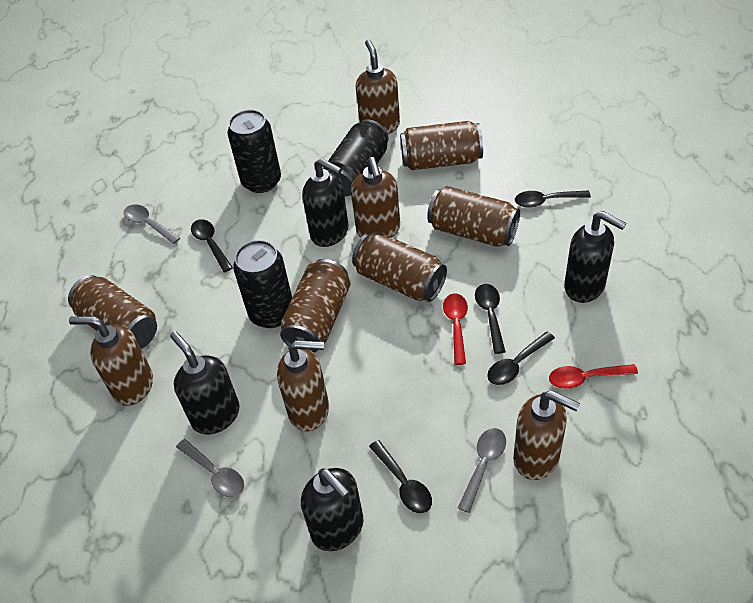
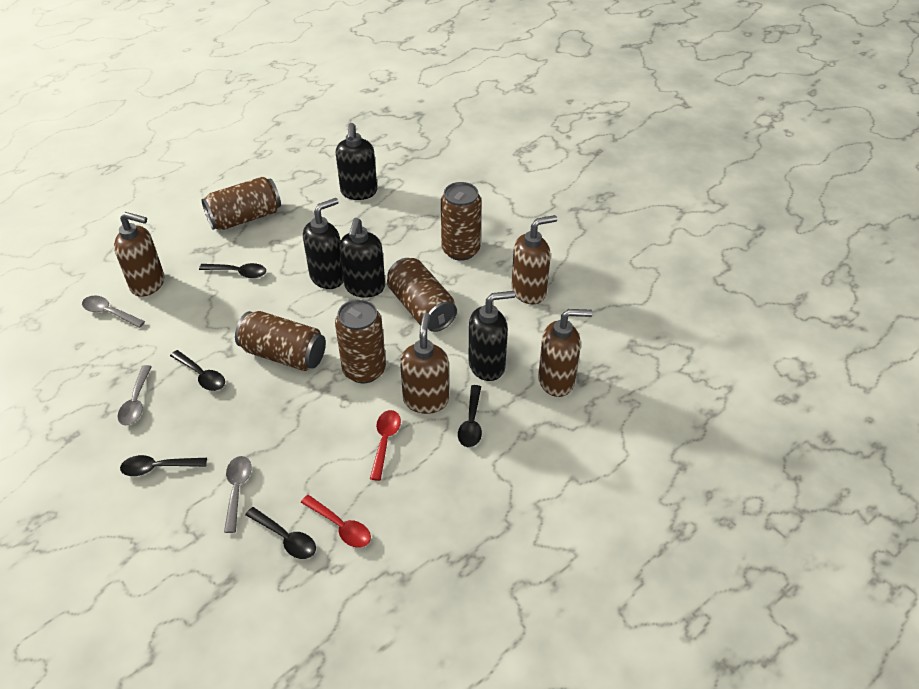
black can: [227,110,281,193] [233,240,292,328] [323,119,389,197] = 3 -> none = 0
brown soap dispenser: [69,316,153,406] [277,340,329,431] [351,157,400,238] [356,39,400,134] [513,391,580,480] = 5 -> [114,212,164,297] [400,313,449,414] [511,215,557,304] [538,309,592,397] = 4

